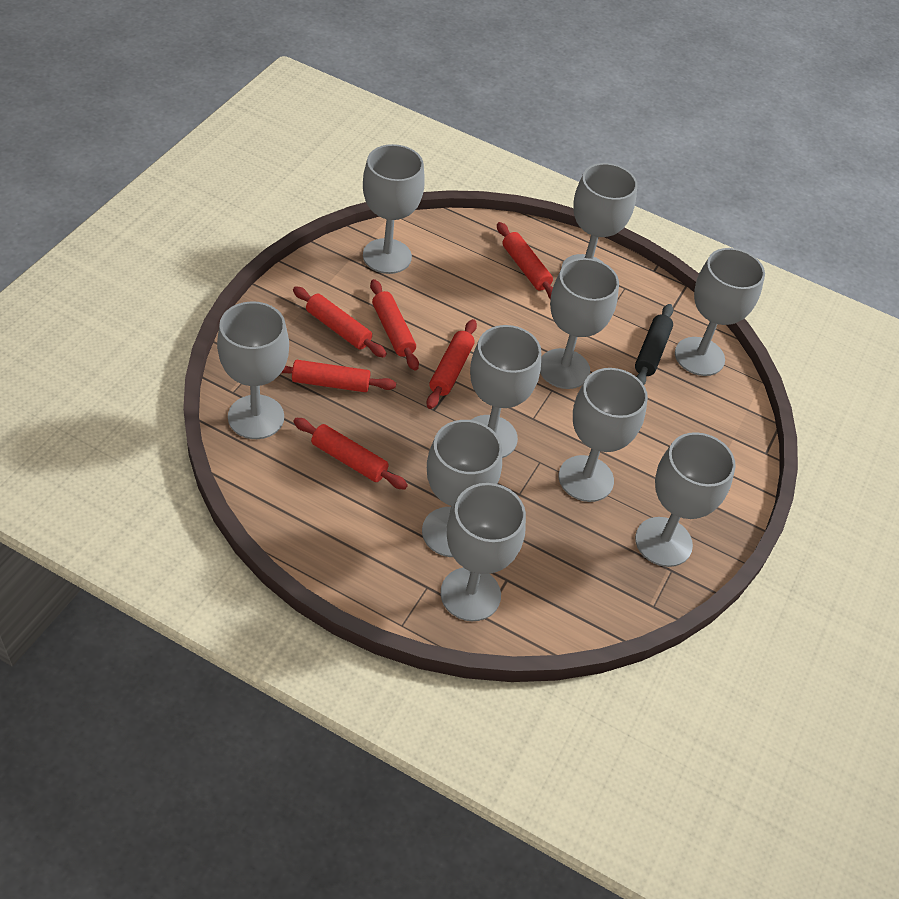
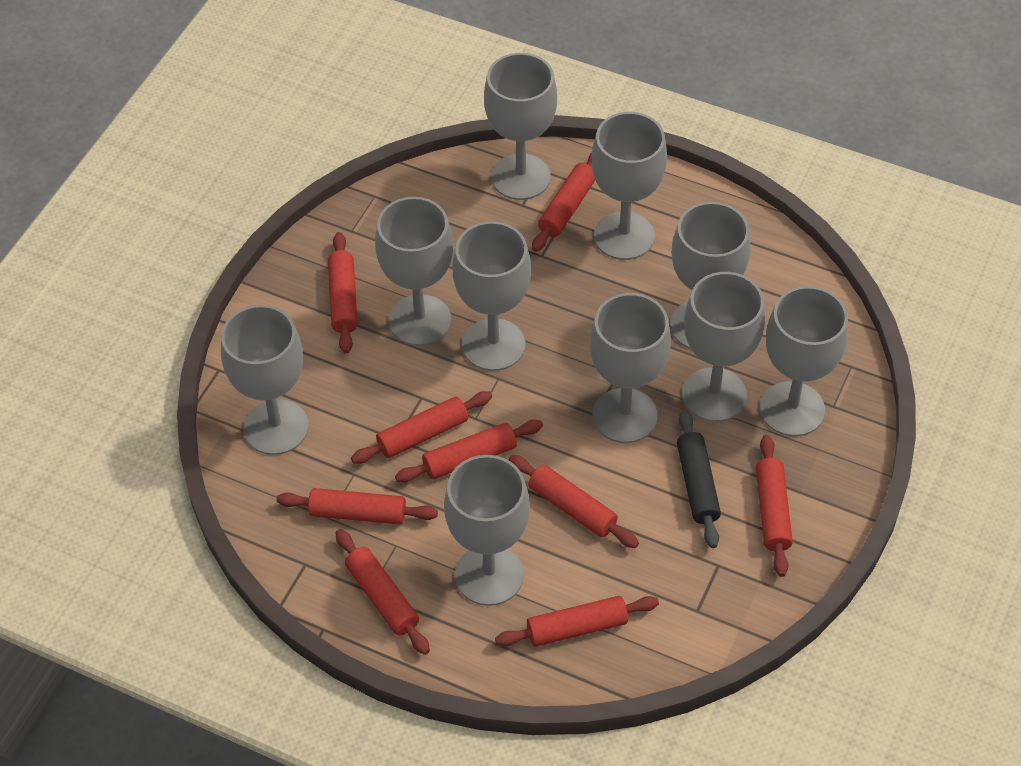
red rolling pin: [281,360,396,392] [293,286,387,357] [293,418,408,490] [370,279,419,371] [427,319,477,409] [497,222,553,299] = 6 -> [277,488,438,525] [328,232,358,354] [335,529,430,655] [351,391,492,464] [395,420,543,483] [495,596,659,647] [509,455,639,548] [532,153,595,252] [756,435,793,577] = 9

